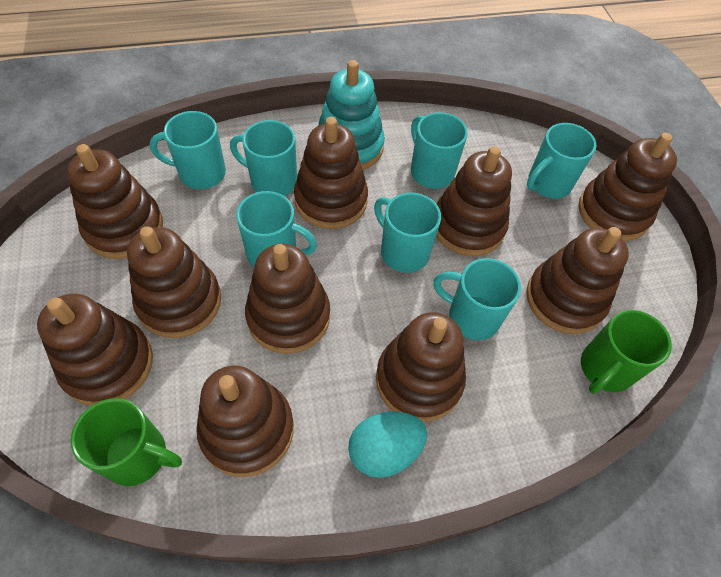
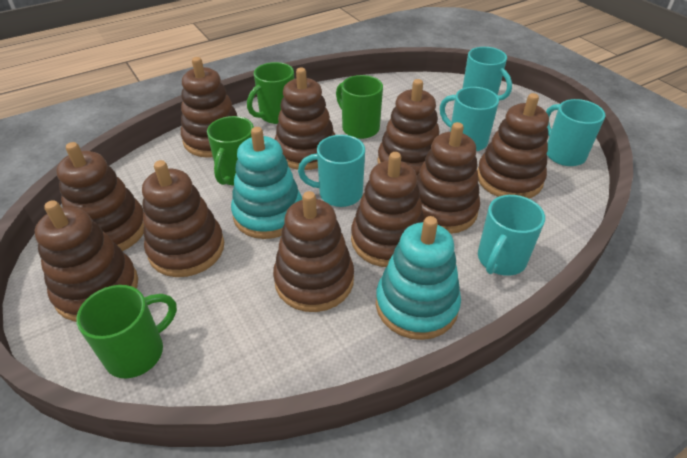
green mug: [71,398,182,486] [581,310,672,394] = 2 -> [76,285,177,378] [207,116,254,186] [247,62,294,124] [336,75,383,139] = 4
turquoise egg: [348,412,427,478] = 1 -> none = 0
turquoise mug: [150,111,226,189] [230,120,297,196] [236,191,317,267] [374,192,441,273] [411,112,468,189] [433,258,521,340] [527,123,596,199] = 7 -> [298,135,365,207] [440,87,499,151] [462,47,512,100] [478,195,545,276] [546,99,605,166] = 5
turquoise stacking toy: [318,60,385,170] = 1 -> [231,127,302,239] [376,216,461,340] = 2

